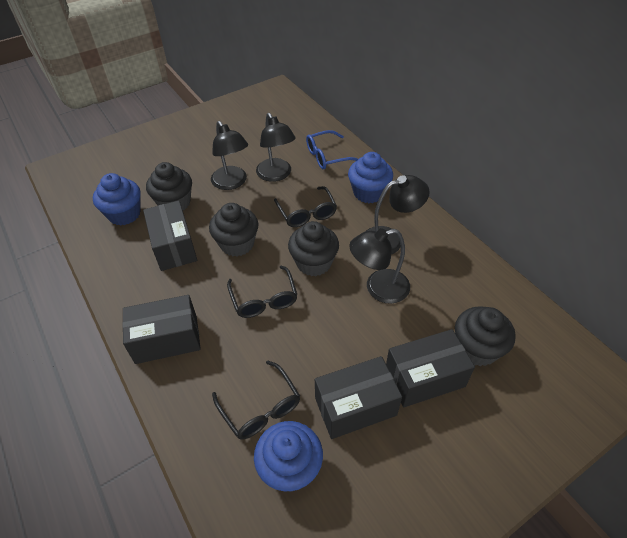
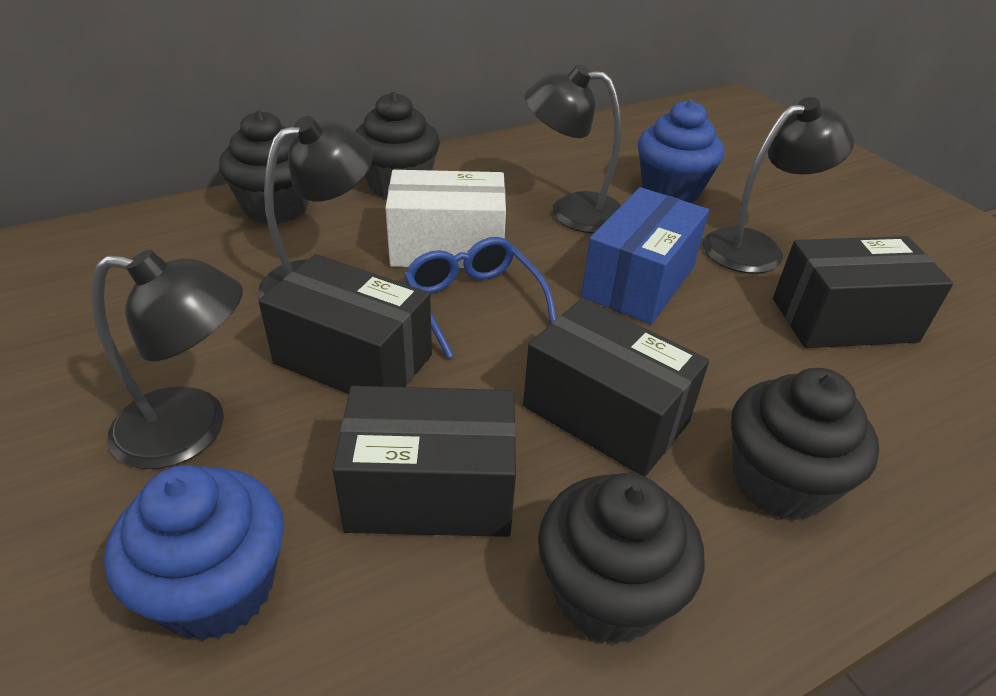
black glasses: [212,361,300,440] [227,265,297,318] [274,186,337,227] = 3 -> none = 0
blue box: none = 0 -> [581,187,709,324] = 1
blue cupcake: [93,173,141,226] [254,421,323,492] [348,152,393,203] = 3 -> [104,465,284,640] [638,100,724,203] = 2
white box: none = 0 -> [385,170,506,268] = 1

